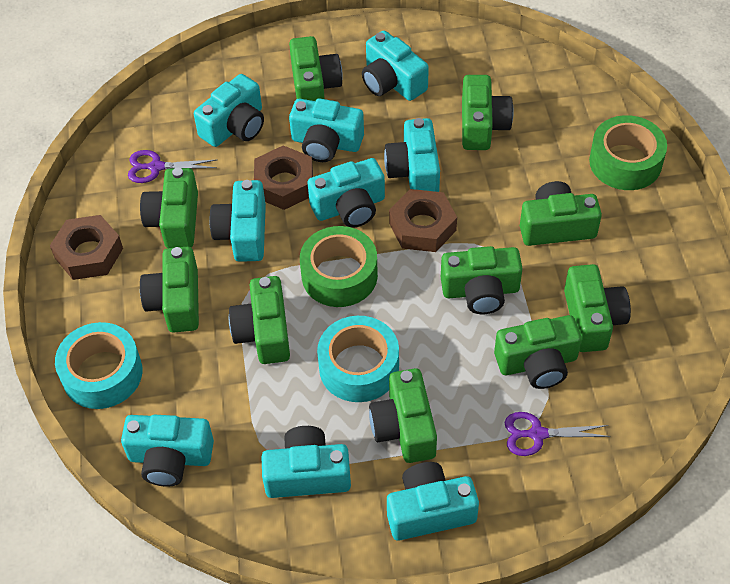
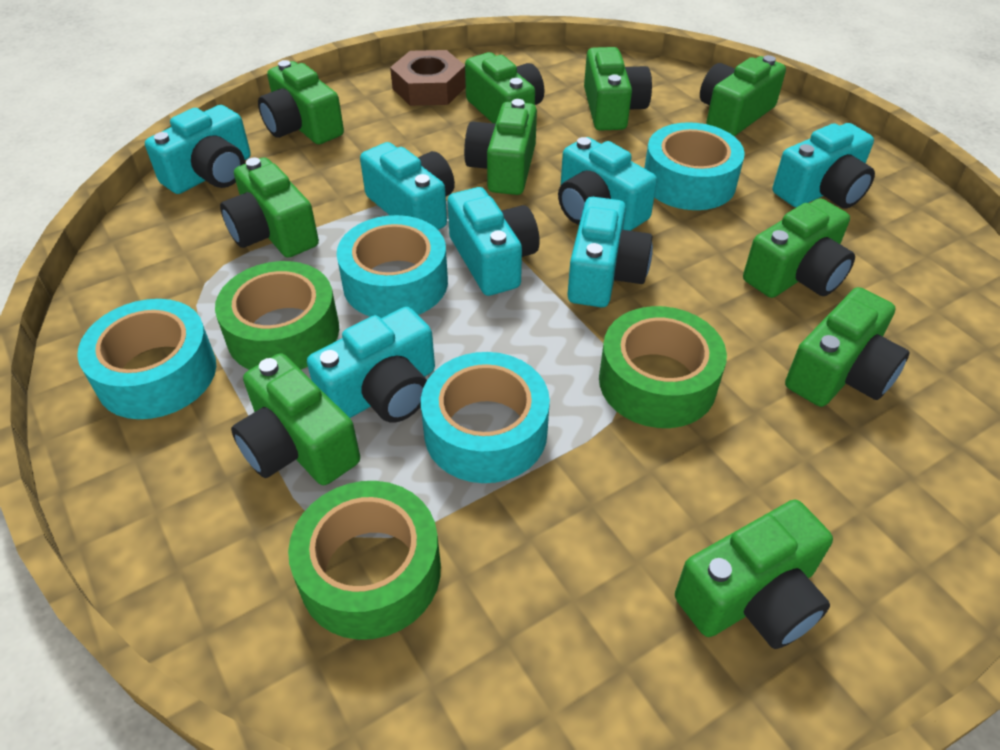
brown nut: [50,215,123,280] [254,145,313,210] [389,189,457,252] = 3 -> [390,50,466,106] = 1
green tape: [300,226,378,307] [589,115,667,190] = 2 -> [215,261,339,370] [288,481,441,640] [599,306,727,428] = 3
purple scissors: [128,150,217,183] [504,412,610,456] = 2 -> none = 0
turquoise camera: [121,415,214,487] [194,74,264,147] [209,180,266,262] [261,426,351,498] [289,98,364,162] [307,158,385,228] [362,31,429,101] [384,118,440,192] [387,462,479,541] = 9 -> [145,105,251,194] [307,307,435,423] [360,142,455,230] [447,187,540,296] [558,137,657,231] [567,197,653,307] [773,123,875,208] = 7
turquoise tape: [55,322,142,409] [317,316,399,402] = 2 -> [77,299,216,419] [337,215,448,318] [421,352,550,483] [644,122,745,210] = 4

